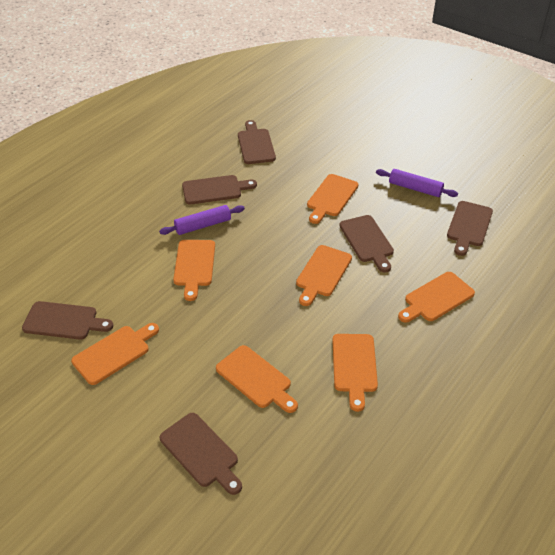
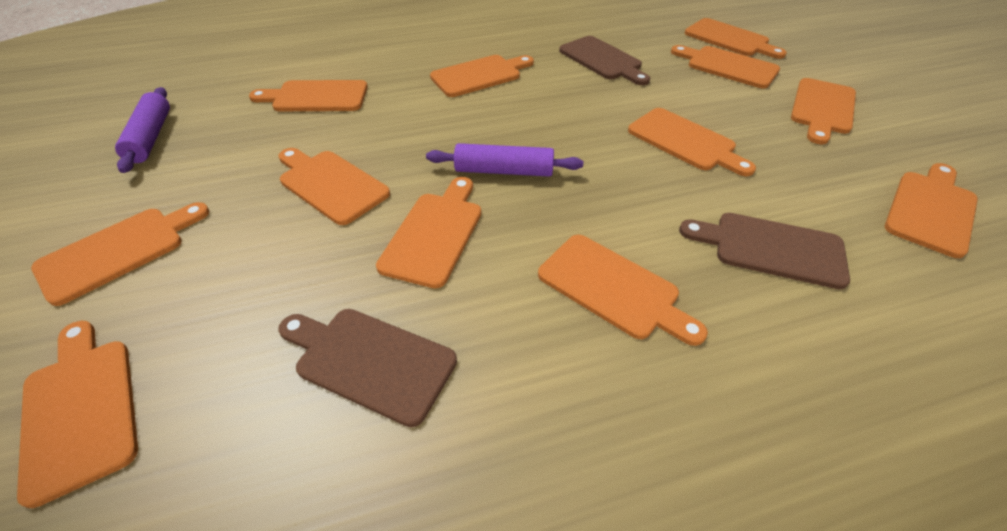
brown cutting board: [22,301,113,340] [160,413,242,495] [182,175,257,204] [238,120,276,164] [339,215,394,273] [447,201,493,256] = 6 -> [278,309,457,427] [559,36,650,85] [679,213,850,289] = 3
orange cutting board: [71,323,159,385] [173,240,215,301] [216,345,298,413] [296,245,352,306] [307,174,359,224] [332,334,378,412] [398,272,475,323] = 7 -> [17,321,138,508] [31,202,210,306] [249,80,368,111] [279,148,390,225] [376,177,481,288] [430,55,534,97] [538,235,708,346] [628,108,756,176] [671,45,780,88] [685,18,787,59] [791,78,856,145] [885,163,978,258] = 12

